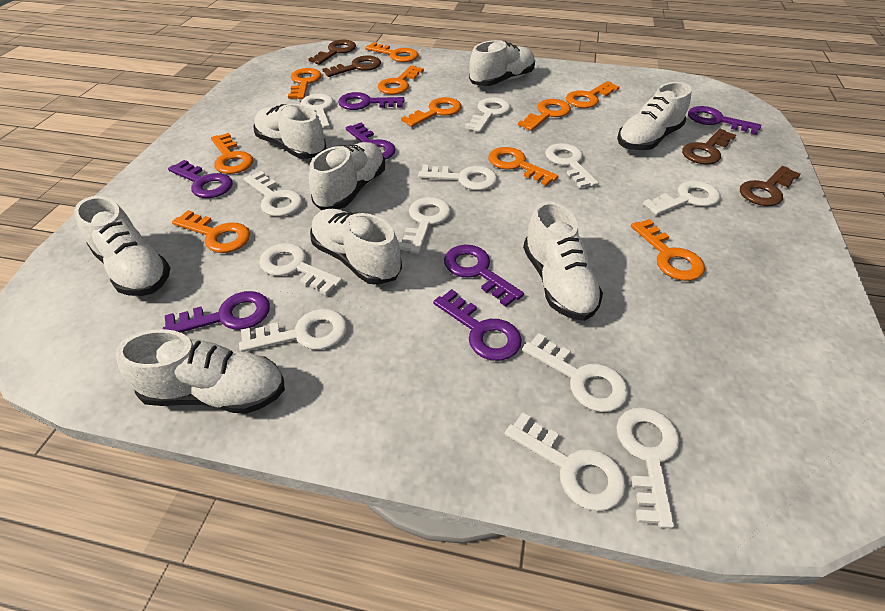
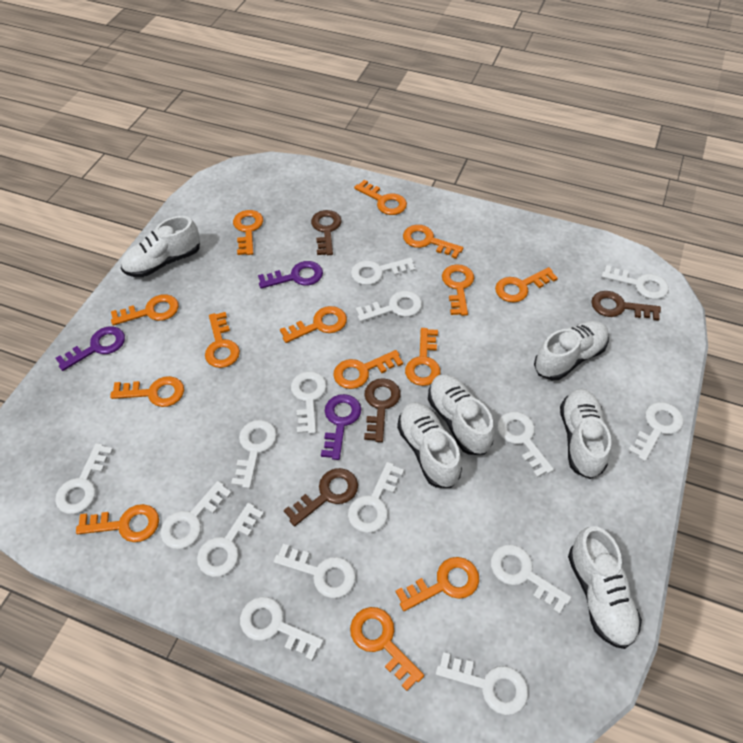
orange key: [172,210,250,253] [211,133,253,174] [288,68,322,99] [365,42,419,62] [378,65,424,95] [401,97,462,127] [488,147,558,186] [518,99,571,131] [566,81,620,108] [631,219,705,281] = 10 -> [76,504,159,542] [110,376,184,407] [111,294,179,325] [205,312,240,368] [233,210,263,255] [280,306,347,343] [334,350,403,389] [350,607,424,691] [354,180,407,215] [396,557,479,611] [403,225,463,259] [405,328,440,386] [442,264,474,316] [495,267,558,303] = 14
purple key: [163,291,270,333] [168,160,233,198] [338,92,404,110] [346,123,396,160] [433,289,522,361] [444,245,524,307] [688,106,761,135] = 7 -> [55,326,125,371] [258,261,323,289] [321,394,361,460] = 3
white key: [239,309,347,352] [244,171,303,217] [259,243,342,295] [301,94,334,128] [399,197,451,254] [418,165,497,190] [465,97,511,132] [505,412,626,511] [522,333,628,412] [545,143,599,188] [616,407,680,528] [643,180,720,215] = 12 -> [55,443,113,514] [160,481,232,549] [197,503,264,577] [231,420,277,489] [240,597,323,661] [274,544,356,598] [291,371,327,434] [348,462,404,533] [351,258,415,285] [356,291,422,322] [436,652,528,715] [491,544,571,614] [497,412,554,477] [601,265,669,299] [628,402,683,462] = 15
white shoe: [74,196,171,296] [116,329,285,414] [253,104,327,159] [309,142,385,210] [310,209,402,285] [469,40,535,86] [523,201,603,321] [617,82,692,150] = 8 -> [121,216,200,277] [397,402,462,488] [428,374,495,455] [534,321,609,380] [560,388,611,479] [568,526,642,649] = 6

